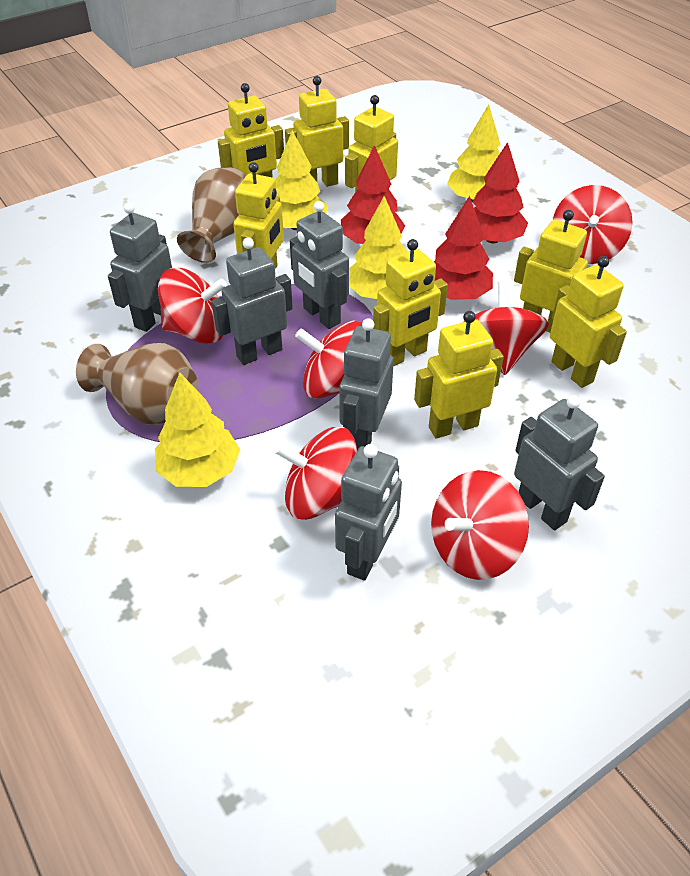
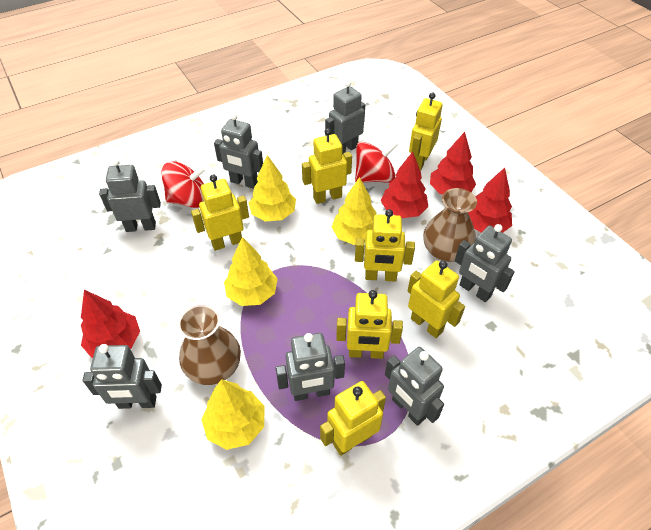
grey robot: [108,203,172,332] [212,237,293,365] [290,201,349,329] [335,444,402,581] [339,318,394,450] [514,395,605,530] = 6 -> [82,344,162,409] [99,159,161,232] [214,113,263,189] [276,333,345,401] [325,80,365,154] [385,347,444,426] [455,224,515,302] = 7
red spinning top: [158,268,227,344] [274,427,357,520] [295,320,362,399] [431,470,529,580] [462,281,549,375] [553,185,633,264] = 6 -> [161,161,206,208] [355,141,398,183] = 2
red tree: [341,145,405,244] [434,196,493,300] [473,142,528,243] = 3 -> [81,290,140,358] [381,152,428,218] [430,132,476,195] [468,168,512,233] = 4
yellow robot: [218,83,284,178] [233,162,284,269] [285,76,349,187] [345,95,398,193] [373,239,448,366] [414,311,504,439] [514,210,588,333] [550,256,627,388] = 8 -> [191,175,249,251] [302,128,352,204] [320,381,386,456] [336,290,403,359] [355,209,415,281] [408,261,465,338] [409,92,443,171] = 7

